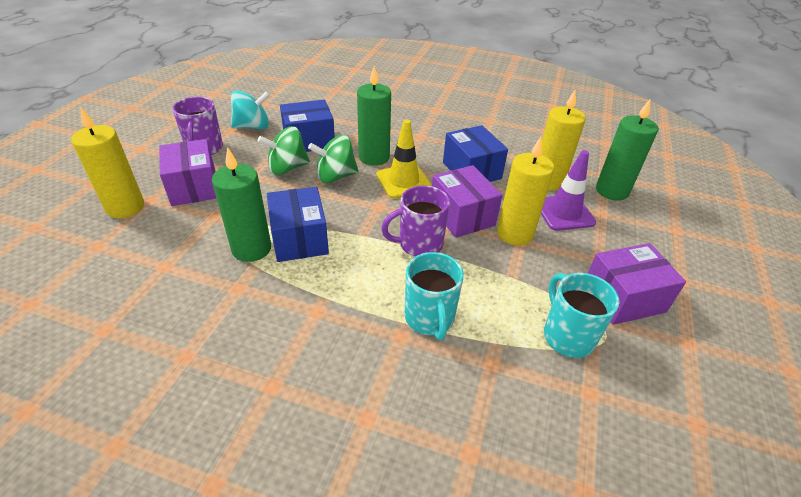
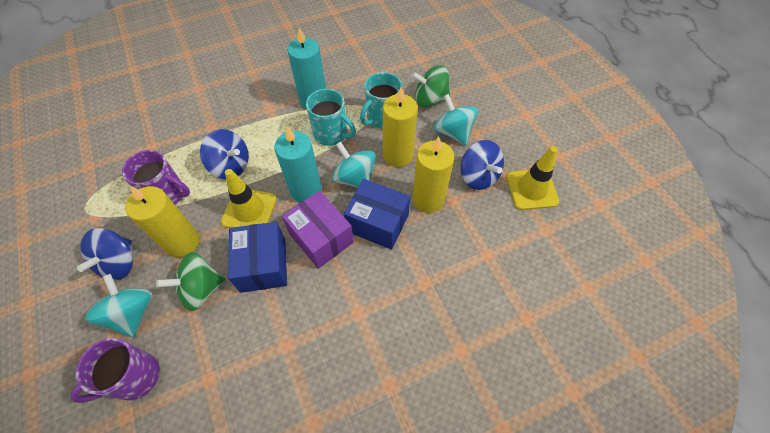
blue box: [267,187,329,262] [280,100,335,152] [443,125,508,182] = 3 -> [228,222,287,293] [344,179,410,250] = 2
blue spinning top: none = 0 -> [77,228,133,280] [200,129,249,179] [461,140,504,190] = 3
green candle: [212,147,271,262] [357,66,391,166] [596,99,658,200] = 3 -> none = 0
purple box: [159,139,216,206] [432,165,503,238] [588,243,686,325] = 3 -> [282,191,354,269] = 1
purple traffic cone: [541,150,596,231] = 1 -> none = 0
turquoise candle: none = 0 -> [274,126,322,203] [287,27,326,109] = 2
turquoise spinning top: [231,90,270,129] = 1 -> [85,274,152,337] [332,141,375,188] [434,94,478,145] = 3
yellow traffic cone: [376,120,432,199] = 1 -> [221,169,277,228] [506,146,559,210] = 2

